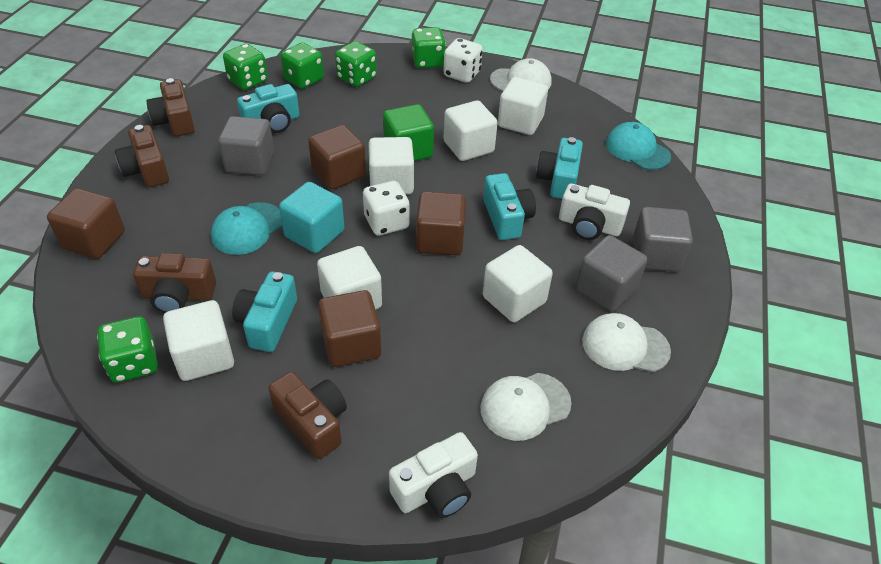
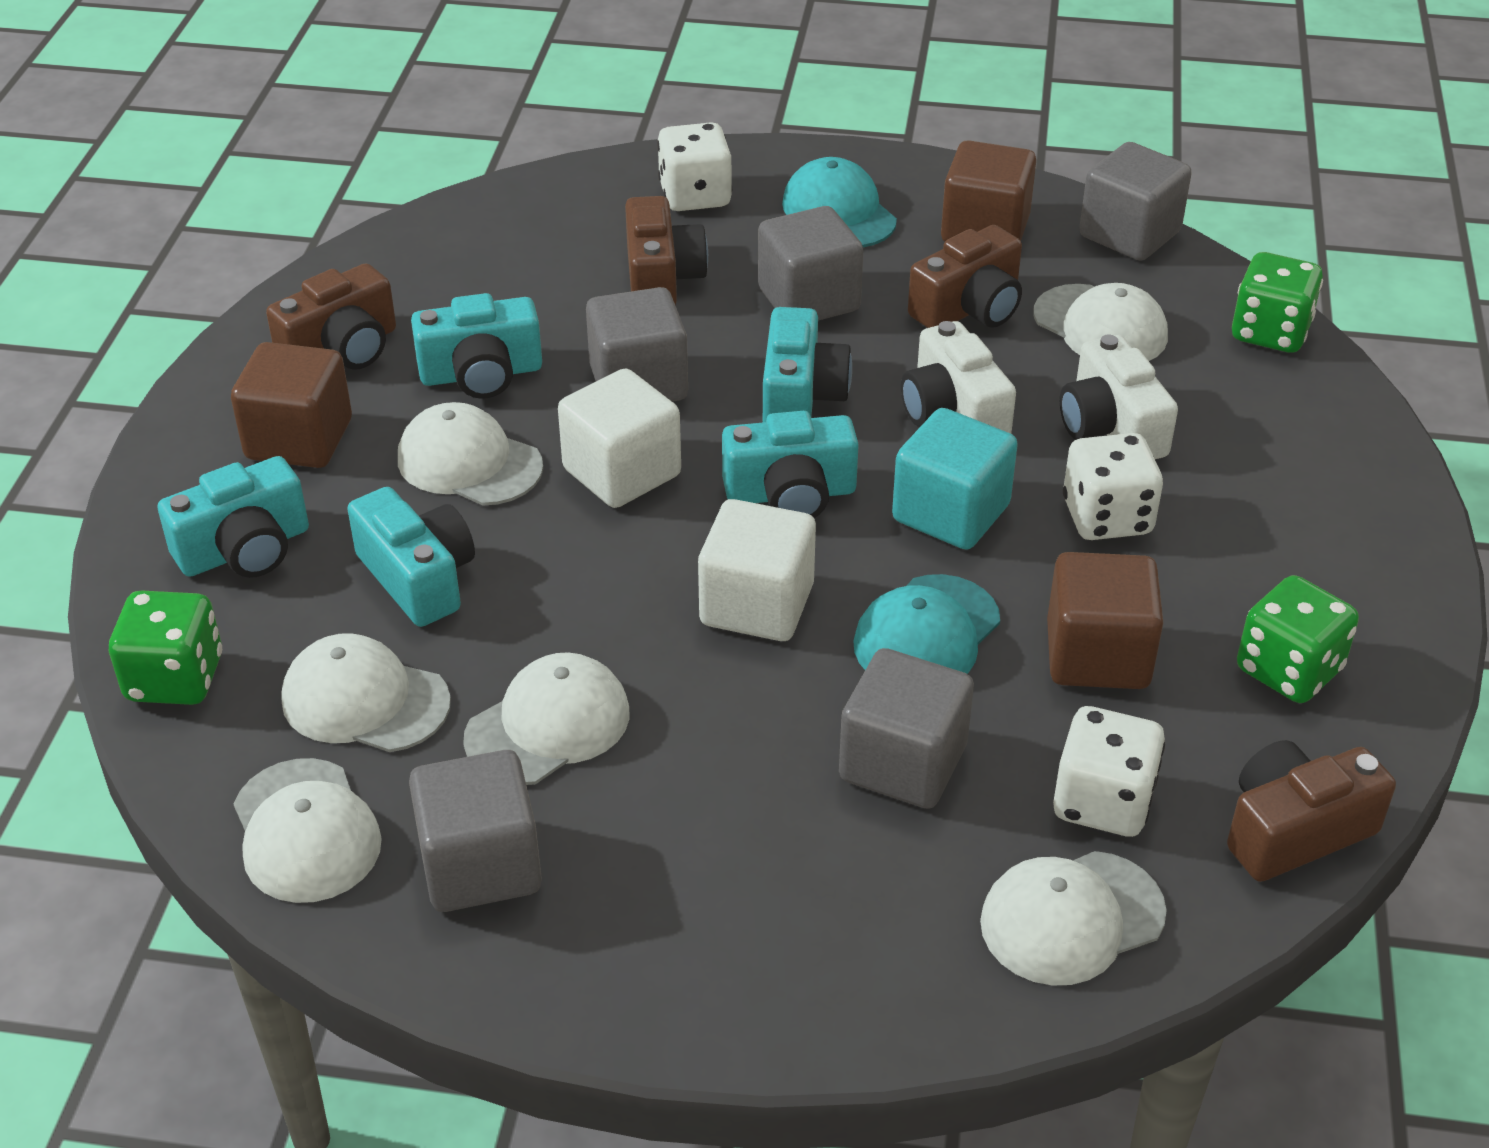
brown cube: [47,188,125,259] [308,125,366,190] [318,290,381,367] [416,191,466,255] = 4 -> [231,342,352,468] [941,140,1036,242] [1047,552,1163,689] = 3
green cube: [383,104,434,161] = 1 -> none = 0
green dice: [97,316,158,382] [223,44,268,90] [281,43,324,89] [335,41,377,87] [412,27,446,68] = 5 -> [109,590,222,705] [1232,252,1323,353] [1237,575,1359,703] = 3
grey cube: [218,116,274,175] [576,235,648,311] [633,207,693,272] = 3 -> [409,750,542,912] [586,287,688,402] [758,206,863,321] [839,648,974,809] [1079,142,1192,261] = 5
turquoise camera: [232,272,297,352] [237,84,300,133] [483,173,536,240] [536,137,583,199] = 4 -> [158,456,309,578] [347,487,475,627] [411,293,542,399] [722,411,859,518] [763,307,852,422] = 5
white cap: [480,373,572,441] [490,58,551,91] [582,313,671,372] = 3 -> [234,758,382,903] [281,633,451,752] [398,402,543,506] [463,652,630,785] [980,851,1167,986] [1034,283,1168,361] = 6
white cube: [163,300,234,381] [317,246,382,310] [369,137,414,195] [443,100,498,161] [483,245,553,322] [498,77,548,135] = 6 -> [558,368,681,508] [698,499,816,641] = 2
white dice: [363,181,410,236] [443,38,483,83] = 2 -> [657,122,732,211] [1053,706,1166,837] [1063,433,1163,540] = 3

